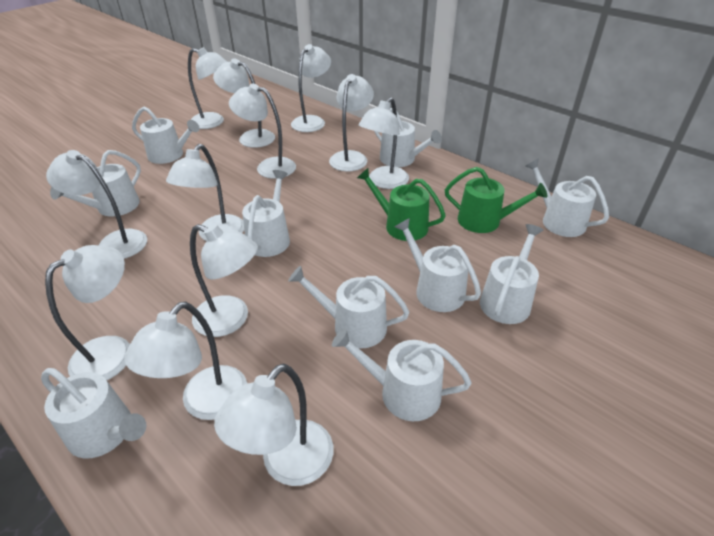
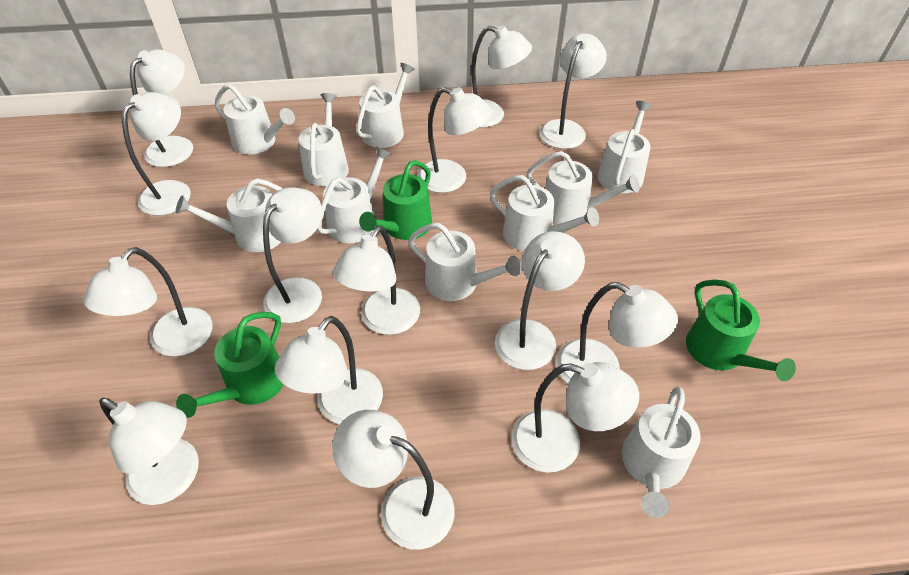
green watering can: [357,168,446,241] [445,167,547,233] = 2 -> [176,312,284,418] [359,160,432,240] [686,279,796,381] = 3
white lamp: [45,245,130,380] [46,150,147,259] [124,302,247,420] [166,144,244,241] [188,47,227,129] [190,224,258,337] [213,58,275,148] [214,364,334,486] [229,83,296,179] [291,44,331,132] [329,74,374,172] [359,97,409,189] = 12 -> [83,247,212,357] [99,398,199,505] [122,92,191,216] [130,50,193,167] [263,187,322,323] [275,316,383,424] [332,410,455,550] [333,226,420,335] [417,87,492,193] [471,25,532,128] [495,231,585,370] [512,362,639,472] [540,33,607,149] [556,282,678,384] = 14

